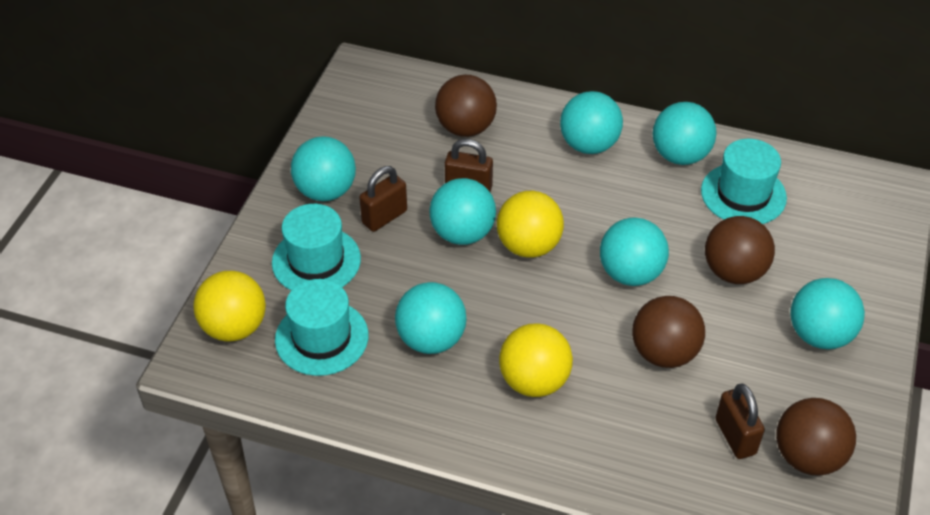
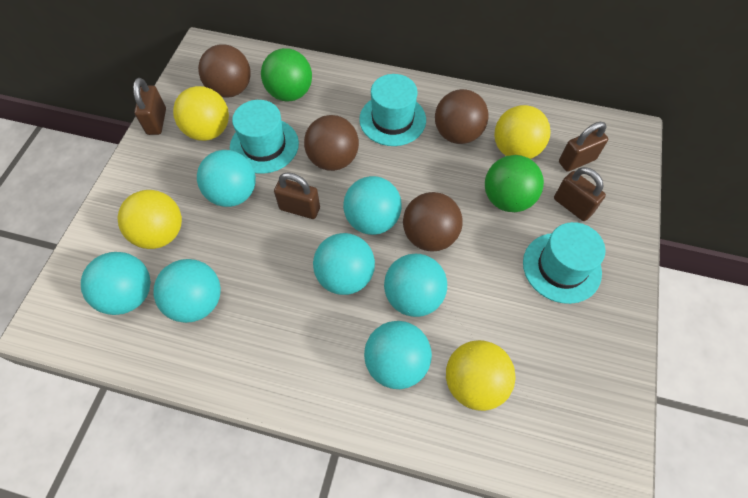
brown padlock: [359,166,407,232] [445,139,493,192] [715,383,765,459] = 3 -> [133,78,166,135] [274,172,320,219] [554,167,606,221] [559,122,608,172] = 4
green ball: none = 0 -> [261,48,312,101] [485,155,544,212] = 2
yellow ball: [194,271,266,341] [497,191,564,258] [499,323,573,397] = 3 -> [117,190,182,249] [173,86,229,141] [446,340,516,411] [494,105,551,159] = 4

